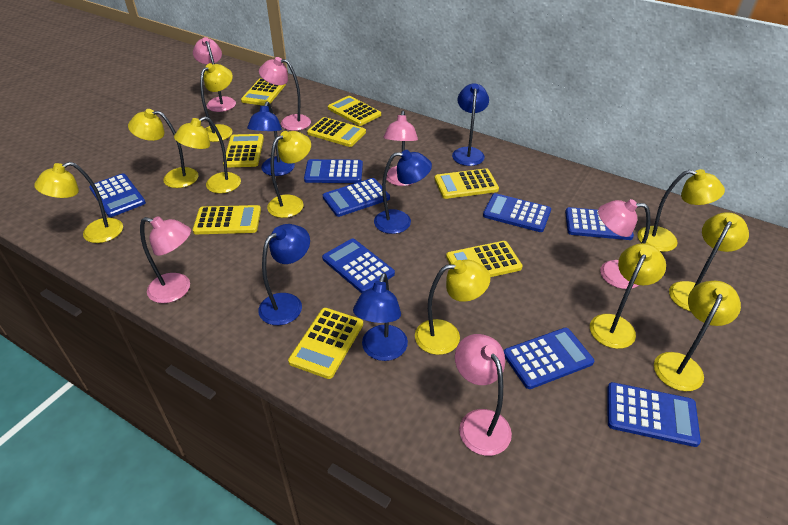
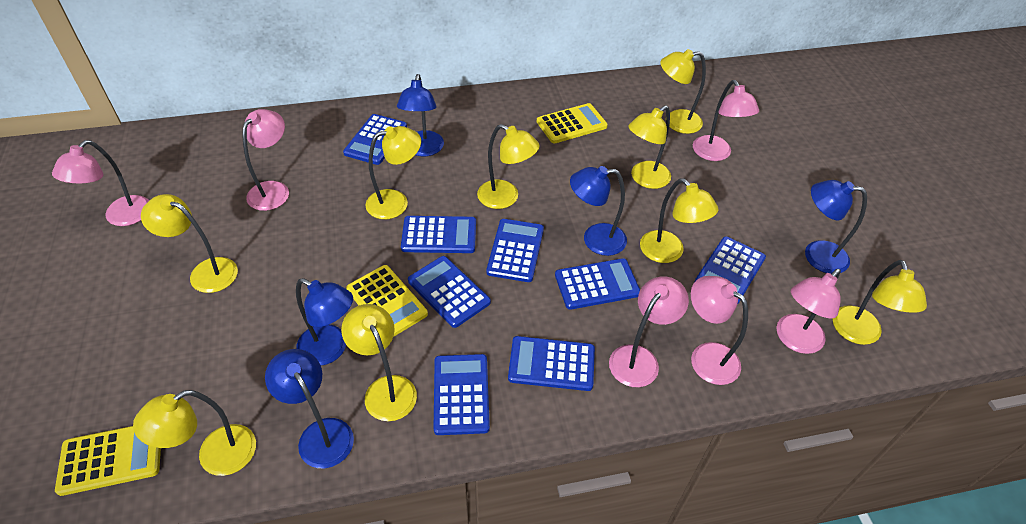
yellow calculator: [193,205,261,234] [223,134,264,167] [241,78,286,106] [288,308,363,379] [307,117,366,147] [328,96,381,126] [434,168,499,199] [446,241,523,277] = 8 -> [55,426,161,496] [346,265,428,337] [537,103,608,144] = 3
yellow lamp: [34,162,123,243] [128,109,199,188] [174,117,241,193] [200,63,233,142] [267,131,311,218] [415,260,490,355] [590,243,666,349] [638,169,725,252] [654,281,741,391] [669,212,749,311] = 10 -> [133,390,256,476] [141,194,238,293] [341,304,417,421] [365,126,421,219] [477,124,540,209] [628,105,671,189] [640,179,718,263] [660,49,706,134] [833,260,927,345] = 9

